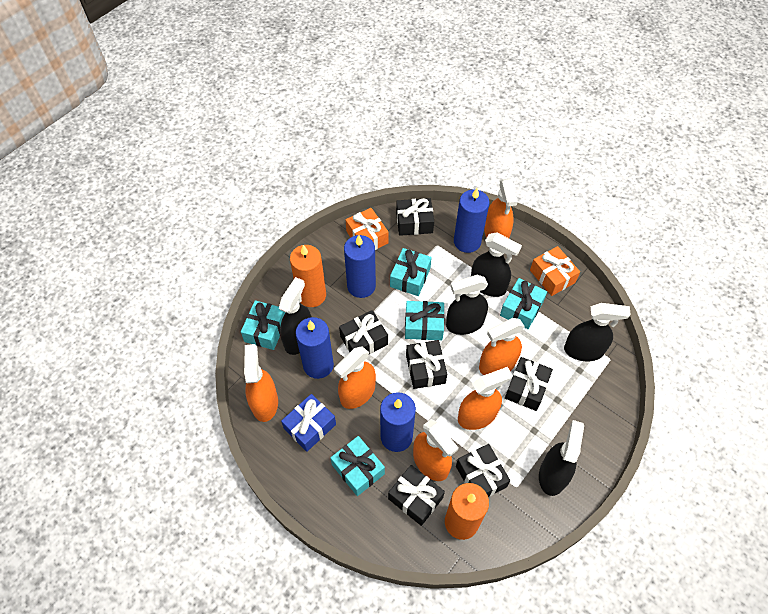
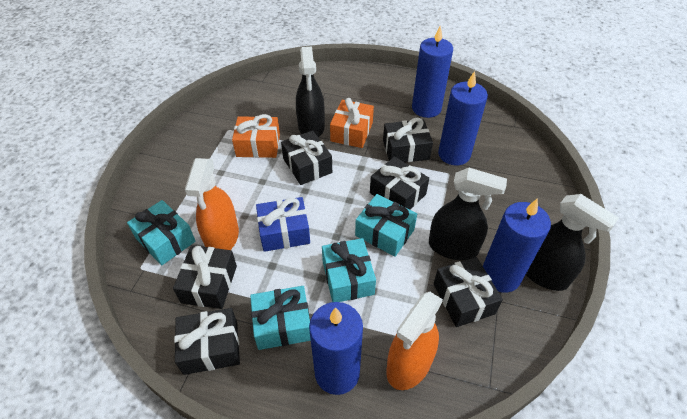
black spray bottle: [279,277,312,355] [446,275,488,335] [471,233,522,297] [539,420,584,496] [564,303,631,361] = 5 -> [296,47,325,137] [429,168,507,260] [526,194,619,291] = 3
orange candle: [290,245,326,307] [445,483,489,540] = 2 -> none = 0
orange spray bottle: [244,344,278,422] [334,346,376,409] [413,419,458,481] [458,367,512,430] [479,318,525,375] [485,178,518,238] = 6 -> [185,158,239,250] [386,292,443,390] = 2
turquoise gift: [241,300,286,350] [330,436,385,496] [390,248,432,296] [405,301,445,340] [500,278,547,329] = 5 -> [127,200,196,265] [250,286,311,350] [322,238,376,302] [355,194,417,257] = 4

